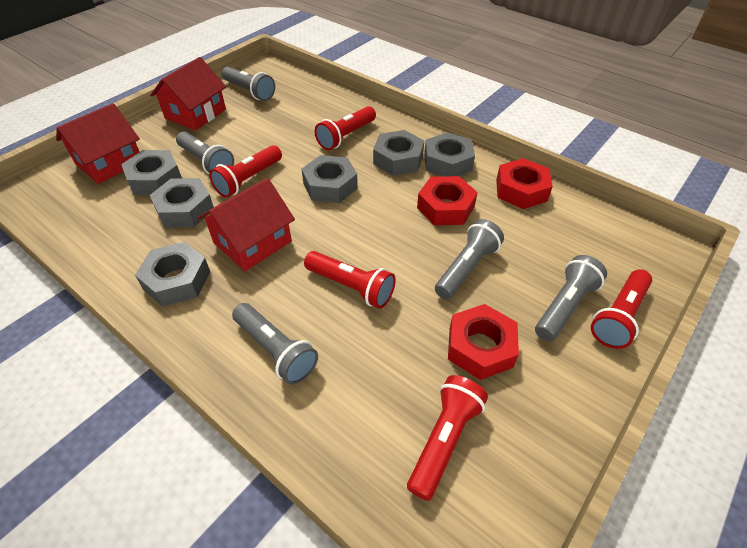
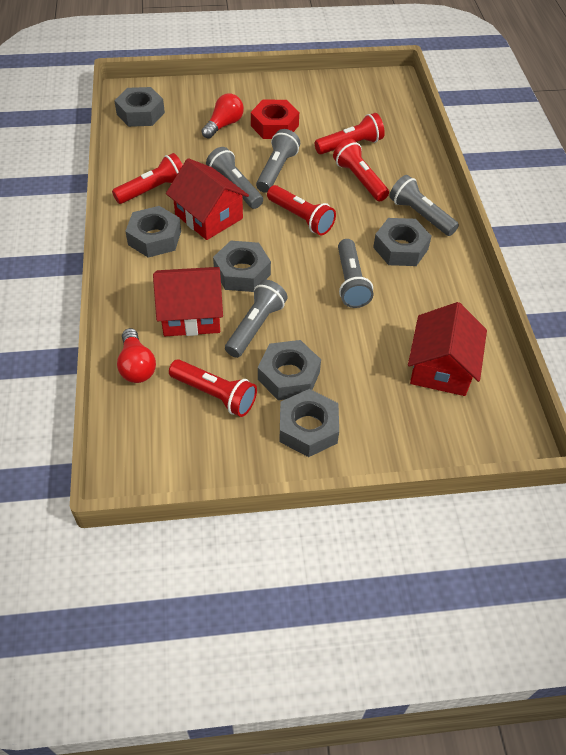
red light bulb: none = 0 -> [117,328,156,383] [201,93,244,139] = 2
red nut: [417,176,478,225] [448,304,519,380] [496,158,553,209] = 3 -> [251,100,299,139] = 1

